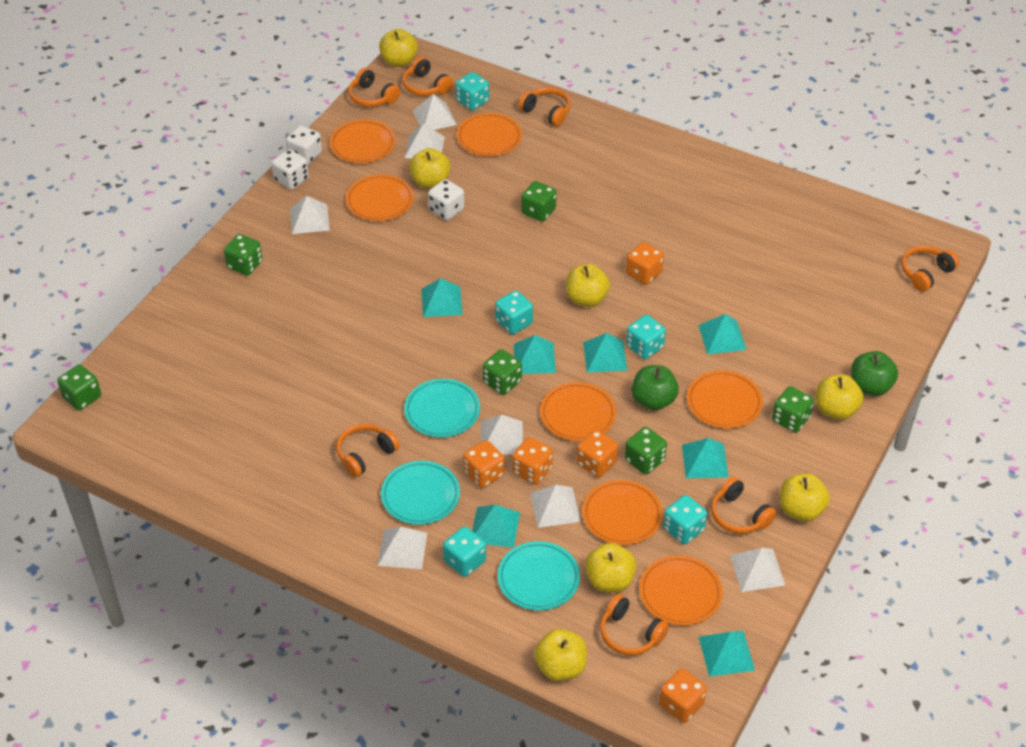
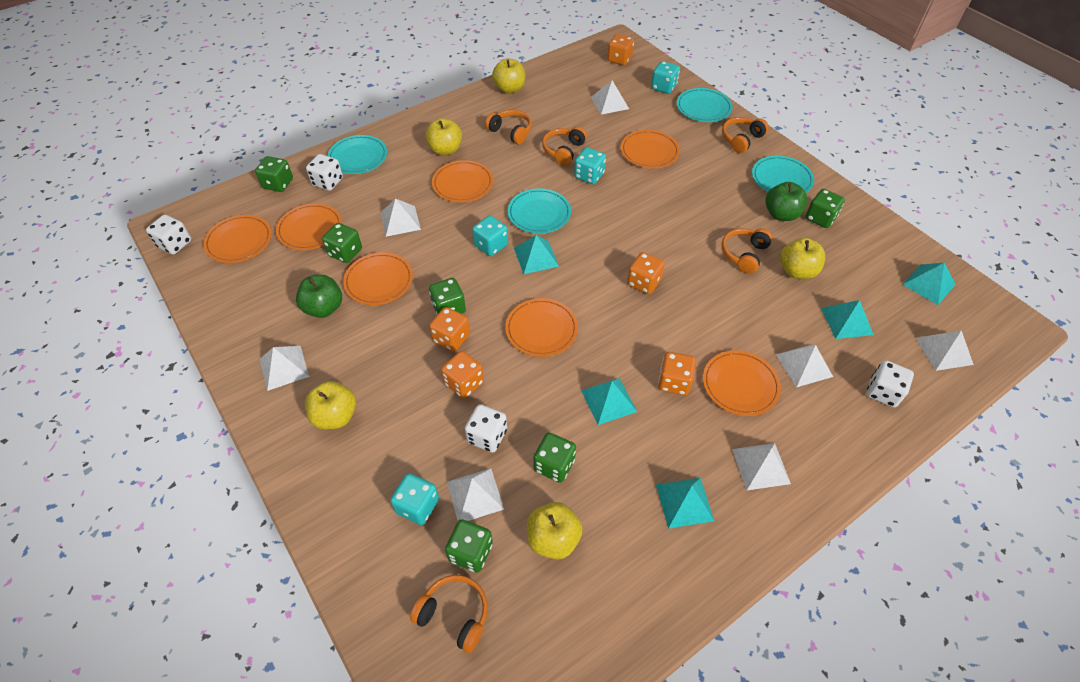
orange headphones: [336,424,400,477] [348,68,400,107] [402,57,453,96] [519,87,571,126] [600,594,669,655] [711,477,777,534] [901,246,959,292] = 7 -> [410,575,488,653] [485,110,532,145] [542,127,587,165] [721,228,773,274] [722,117,769,153] = 5
turquoise dice: [443,526,486,577] [456,72,489,110] [495,290,533,334] [626,315,666,359] [663,495,707,545] = 5 -> [390,473,439,525] [472,215,508,256] [574,147,606,184] [651,61,680,94] = 4
turquoise plate: [381,461,460,525] [404,379,480,437] [498,541,580,610] = 3 -> [327,135,387,174] [508,189,571,234] [677,88,733,122] [752,156,814,193] = 4
turquoise pyramid: [421,278,463,317] [472,505,520,548] [514,335,556,374] [583,333,627,372] [682,438,729,478] [699,314,747,354] [699,631,755,677] = 7 -> [514,235,559,274] [581,378,637,425] [656,478,714,529] [821,300,874,339] [902,263,956,305] = 5
white dice: [272,149,309,190] [286,125,322,165] [428,179,464,220] = 3 -> [146,215,191,255] [306,154,343,191] [465,404,507,453] [866,360,914,407] = 4
yellow apple: [379,29,418,67] [409,148,451,189] [534,629,587,681] [566,264,610,307] [585,543,636,592] [780,473,830,521] [816,374,864,420] = 7 -> [305,381,356,429] [425,118,462,155] [492,58,525,94] [527,502,583,559] [780,238,825,279] = 5

